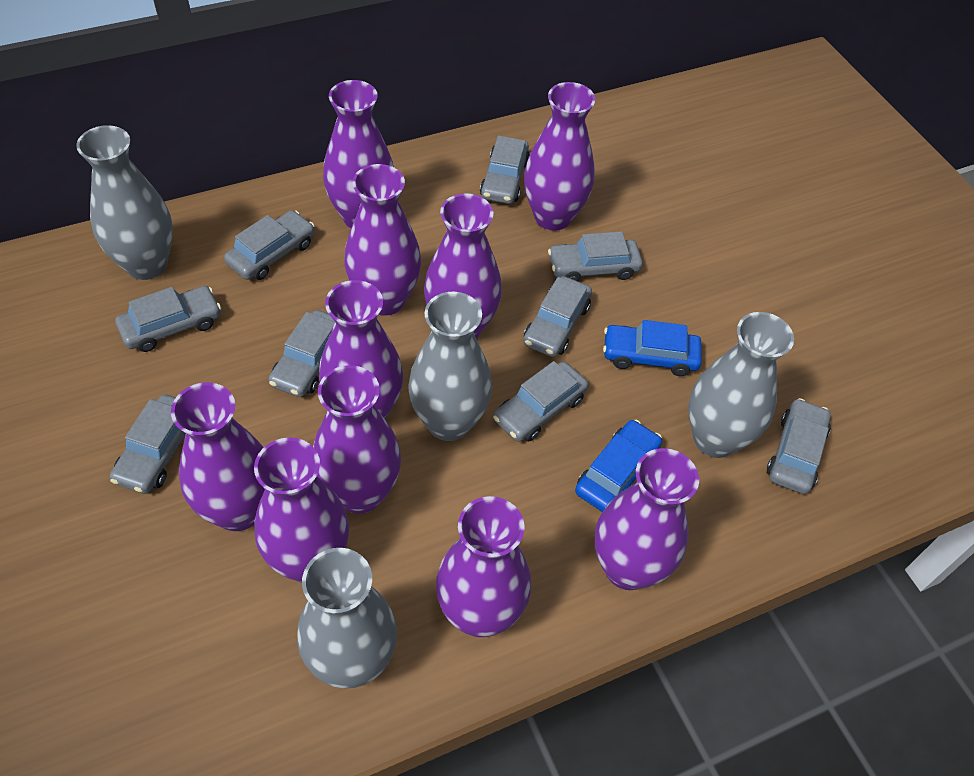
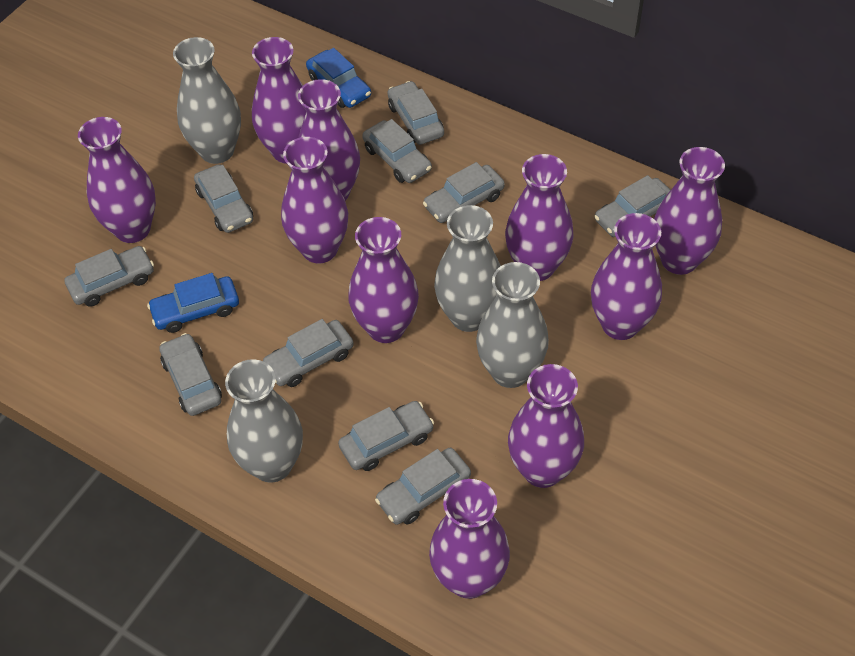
grey car: [110,395,186,494] [115,286,221,352] [224,210,314,280] [269,310,335,397] [480,135,530,204] [493,361,588,442] [523,276,592,357] [548,231,643,281] [767,398,831,494] = 9 -> [64,246,154,307] [159,333,222,416] [194,164,253,233] [263,319,354,387] [338,401,434,471] [362,119,432,183] [375,448,471,525] [387,81,444,145] [423,162,505,223] [594,175,670,237] = 10

